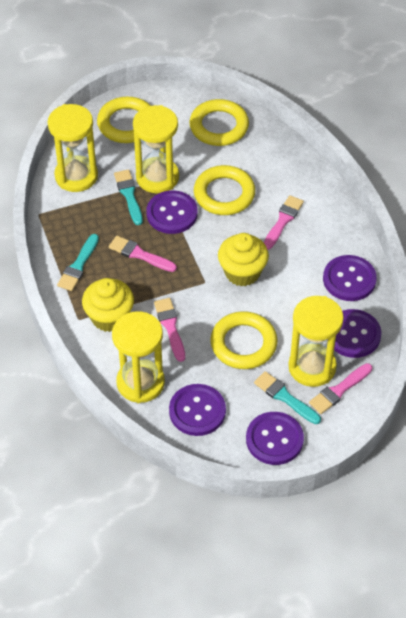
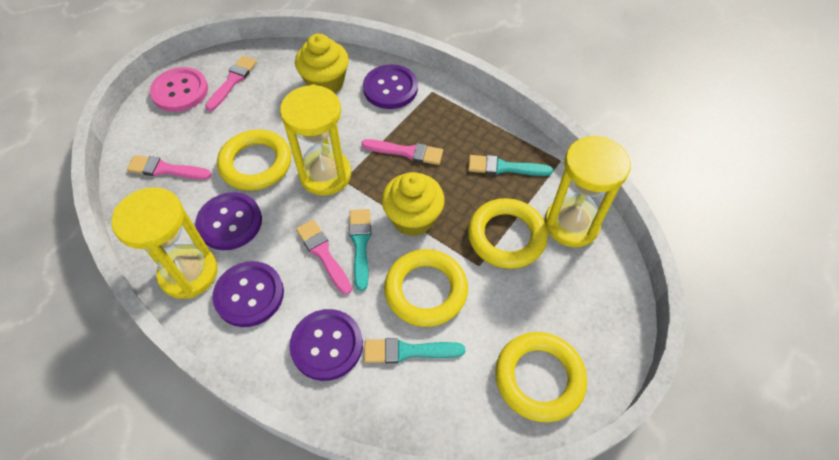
pink button: none = 0 -> [150,67,208,112] = 1
purple button: [146,191,198,234] [169,384,226,436] [246,412,304,465] [323,255,377,301] [334,309,381,358] = 5 -> [195,192,262,250] [212,261,284,327] [289,309,363,381] [363,65,418,109] = 4
yellow hourglass: [48,104,98,192] [112,311,165,403] [133,105,179,193] [288,296,344,387] = 4 -> [111,187,218,299] [280,84,351,196] [545,136,631,247] = 3

